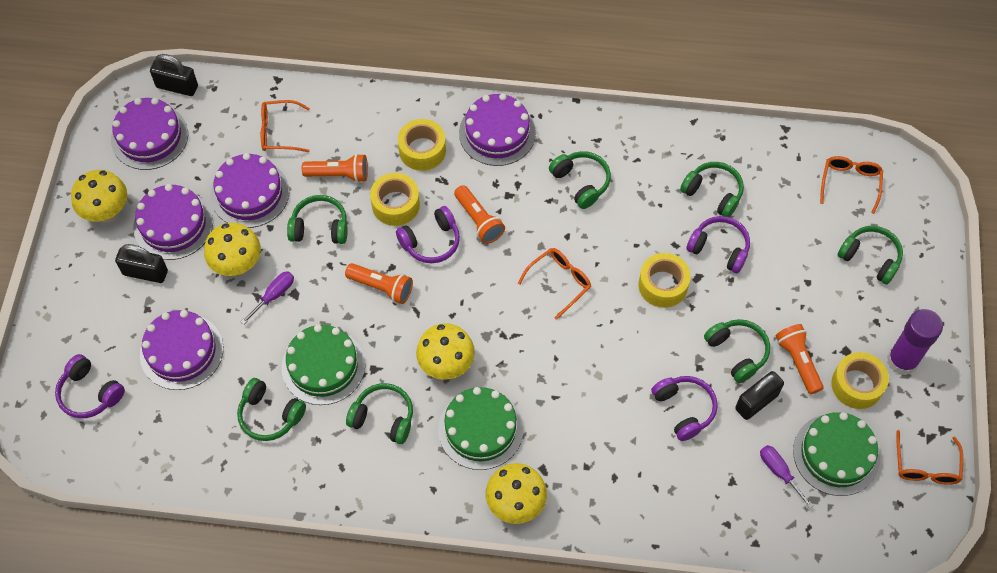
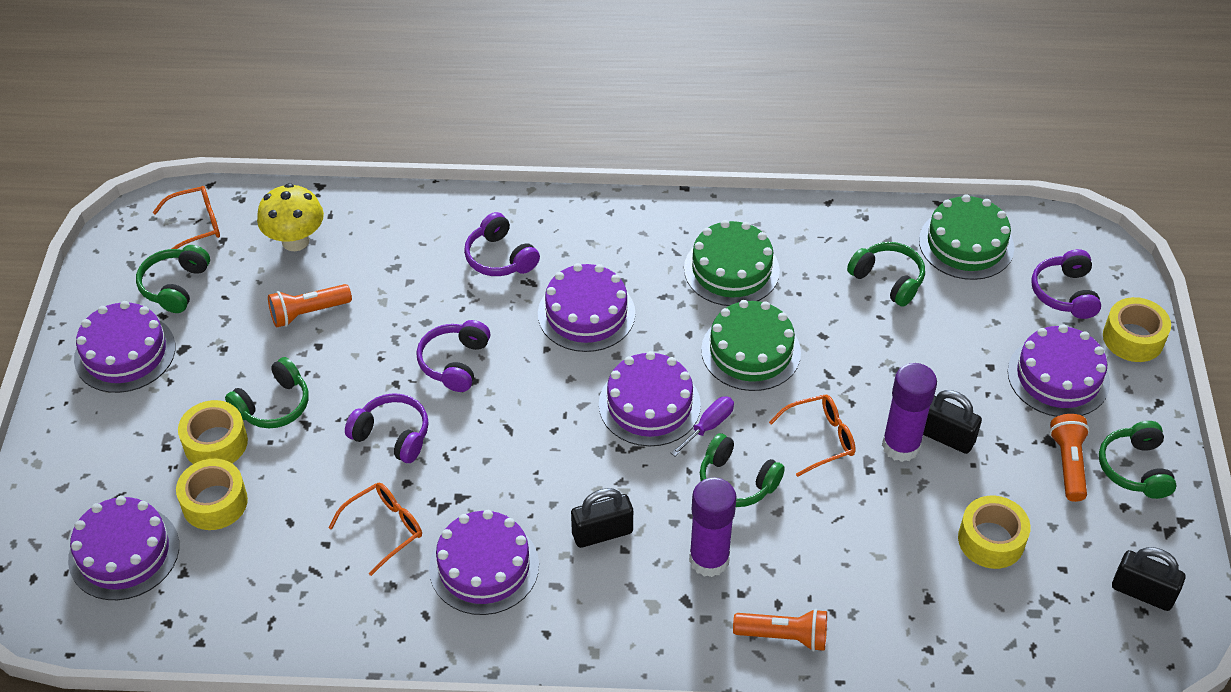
green headphones: [237,378,306,441] [287,195,348,244] [346,383,413,444] [549,151,611,209] [680,162,744,217] [704,319,770,383] [838,226,903,285] = 7 -> [136,245,210,313] [225,357,309,428] [700,433,785,507] [847,242,925,307] [1099,421,1177,499] = 5
orange flashlight: [302,154,368,183] [345,263,413,304] [454,185,505,244] [776,324,824,394] = 4 -> [268,284,352,328] [733,609,827,651] [1050,414,1090,502] = 3
orange glasses: [261,100,310,152] [518,248,591,320] [820,156,883,214] [896,430,963,485] = 4 -> [153,186,220,249] [328,483,422,576] [769,395,856,477] = 3
purple cake: [111,98,188,170] [133,184,213,260] [140,310,223,390] [211,153,289,228] [459,93,536,166] = 5 -> [68,496,179,600] [74,301,175,393] [429,510,539,615] [538,263,635,352] [599,351,701,447] [1008,324,1110,417] = 6
purple glue stick: [887,309,943,375] = 1 -> [689,477,737,577] [882,363,937,462] = 2
purple screwdriver: [241,271,294,325] [760,445,813,509] = 2 -> [671,397,734,456] = 1
yellow mushroom: [71,170,127,222] [204,223,261,276] [416,323,475,380] [486,463,547,524] = 4 -> [257,183,324,251] = 1

